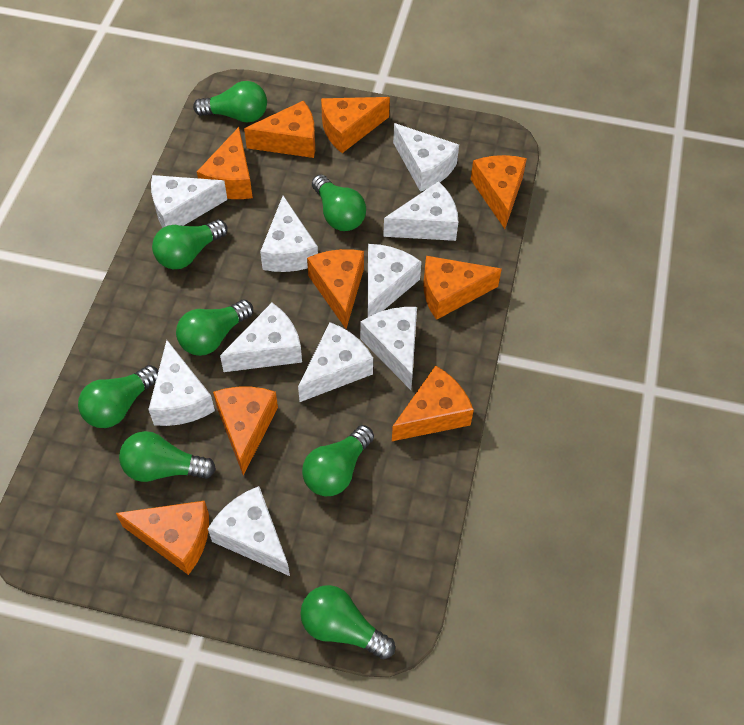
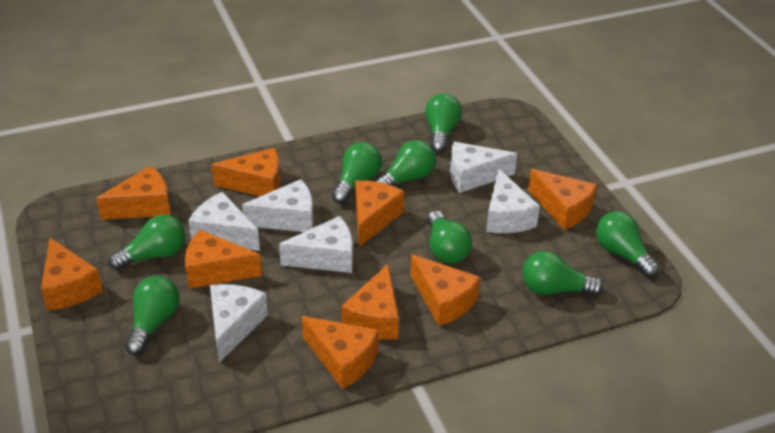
white cheese: [148,340,215,426] [151,175,227,228] [208,486,290,576] [220,303,302,372] [260,196,318,272] [298,322,373,402] [360,307,417,390] [368,244,422,317] [383,181,458,241] [393,123,459,192] = 10 -> [188,192,260,251] [210,284,268,363] [242,179,313,232] [279,216,353,273] [450,142,518,193] [486,169,540,233] = 6

